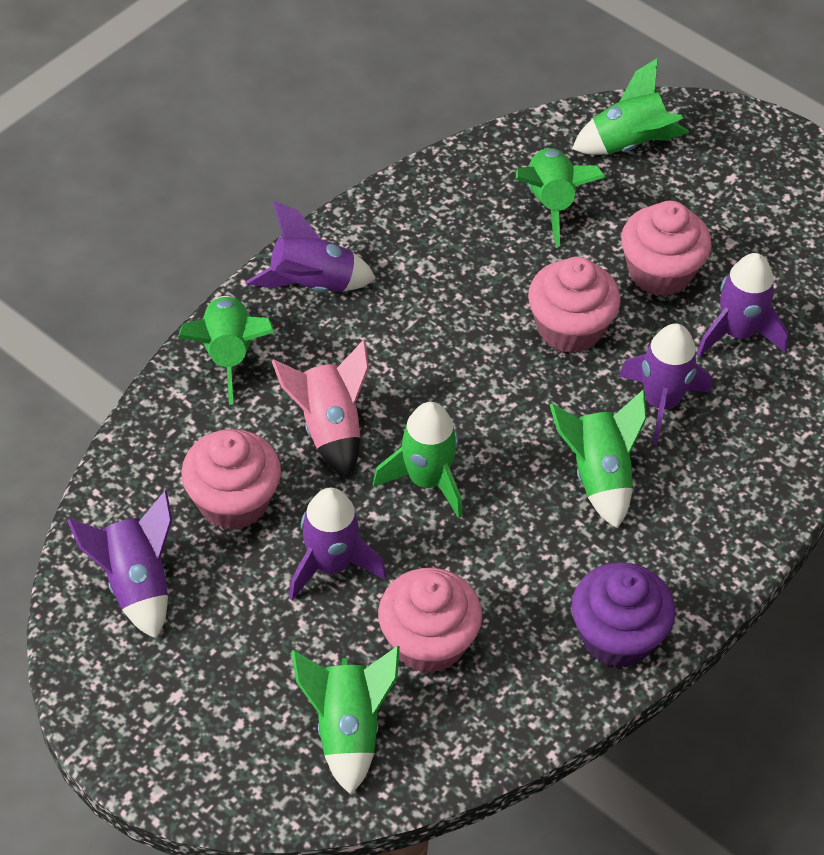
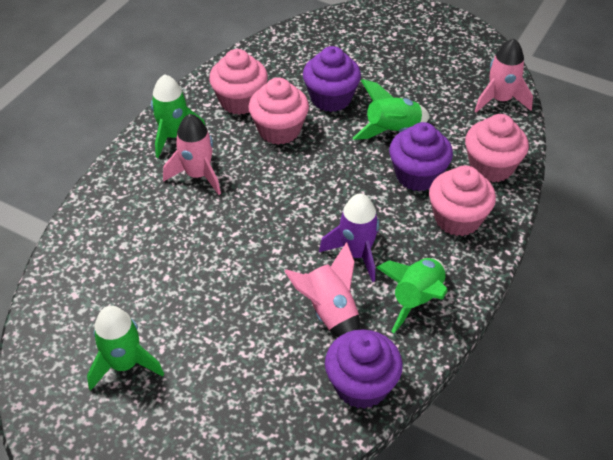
green rocket: [178,296,274,405] [292,646,400,795] [373,402,462,518] [516,148,605,246] [549,390,647,529] [572,58,689,155] = 6 -> [87,306,164,390] [151,74,206,158] [353,79,430,140] [376,258,448,333] = 4
pink rocket: [272,340,369,478] = 1 -> [163,114,221,195] [285,242,361,338] [475,39,533,113] = 3
purple cupcake: [571,562,675,668] = 1 -> [303,46,361,112] [325,329,403,409] [389,122,453,191] = 3
purple rocket: [67,491,172,639] [246,201,376,293] [289,488,386,600] [618,323,711,445] [697,253,788,357] = 5 -> [319,193,379,282] = 1

